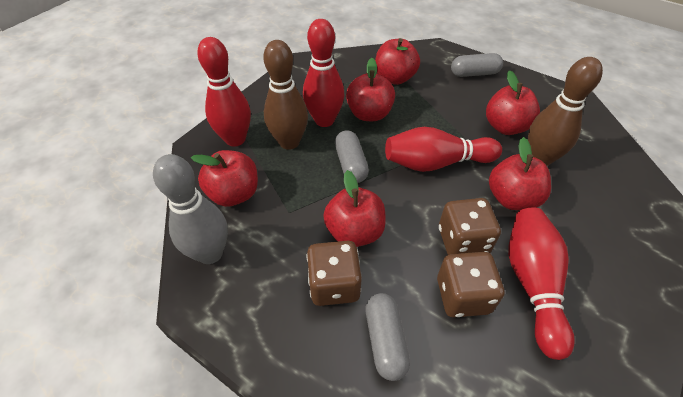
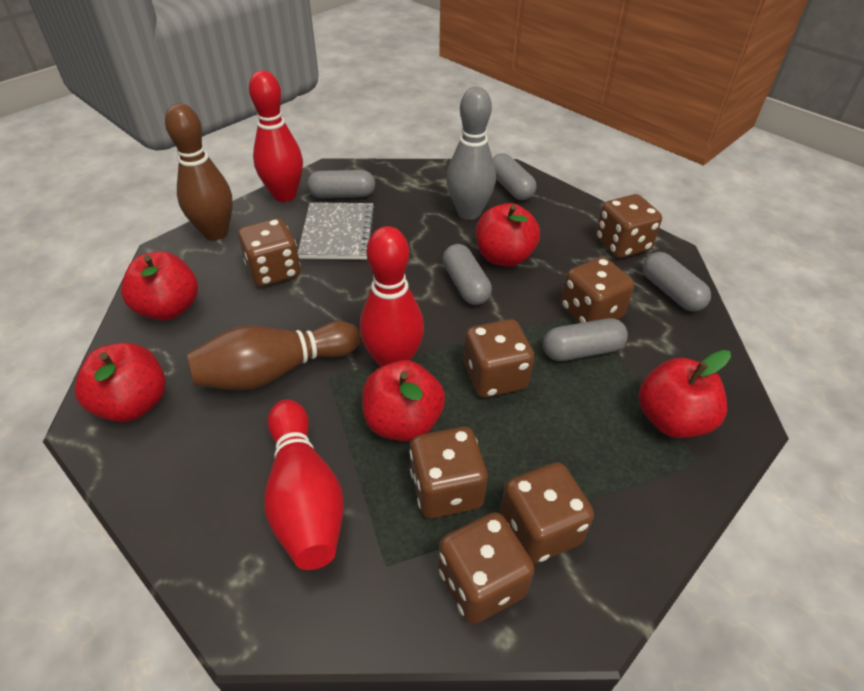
brown dice: [306,241,362,306] [437,252,504,317] [439,198,501,255] = 3 -> [238,218,300,287] [409,427,488,519] [438,512,535,624] [464,319,534,398] [500,462,594,564] [561,257,634,323] [596,194,662,258] = 7
grey capsule: [335,130,369,183] [365,293,410,381] [451,53,503,77] = 3 -> [307,170,375,198] [443,244,492,305] [493,153,536,200] [543,318,628,361] [643,252,711,312] = 5
grey notebook: none = 0 -> [298,202,375,259] = 1
red apple: [191,150,258,207] [323,170,386,247] [346,58,395,121] [375,38,420,85] [486,70,540,135] [489,137,551,210] = 6 -> [75,342,166,422] [121,251,198,321] [362,360,445,441] [476,203,540,267] [639,350,731,438] = 5
red bowling pin: [197,37,251,147] [303,19,344,127] [385,127,502,172] [508,207,575,360] = 4 -> [249,70,303,202] [264,399,344,570] [360,226,424,367] = 3

